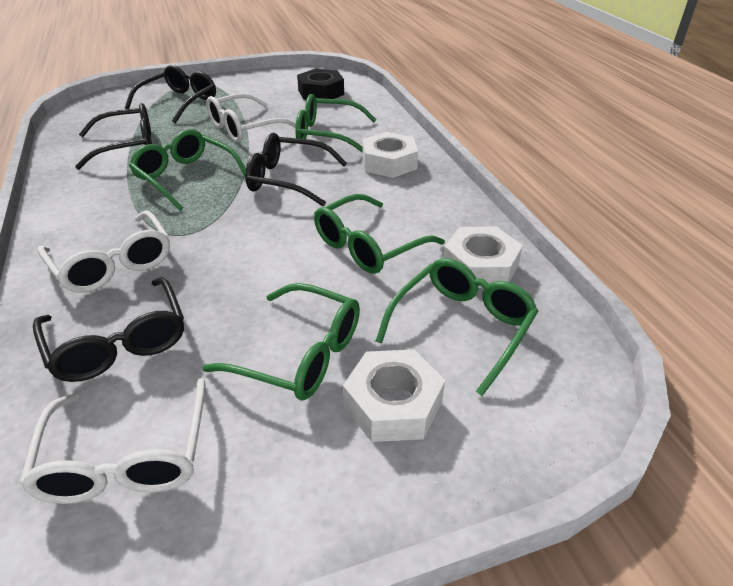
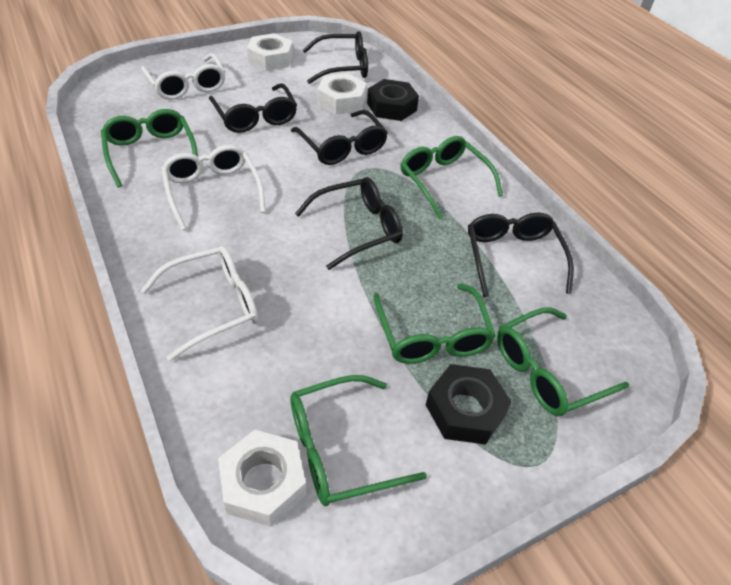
black glasses: [33,277,184,382] [75,103,152,170] [125,65,216,123] [245,133,347,206] = 4 -> [209,83,297,133] [291,110,388,165] [295,177,403,270] [303,31,368,84] [468,212,574,297] = 5
black nut: [297,69,344,100] = 1 -> [367,79,419,121] [426,364,512,445] = 2

